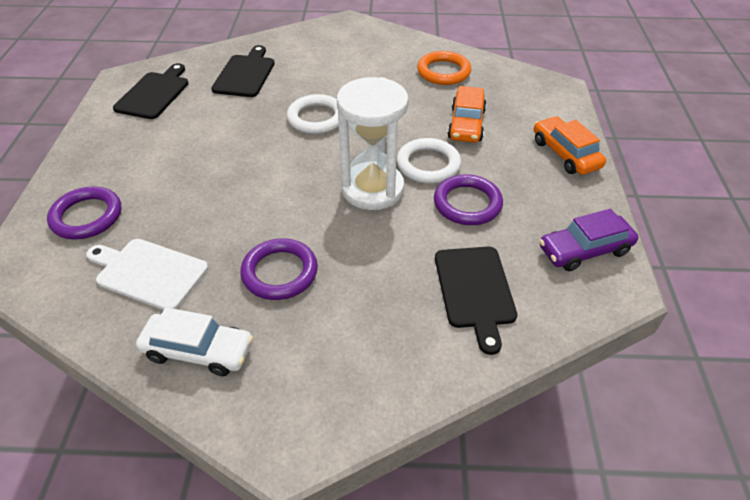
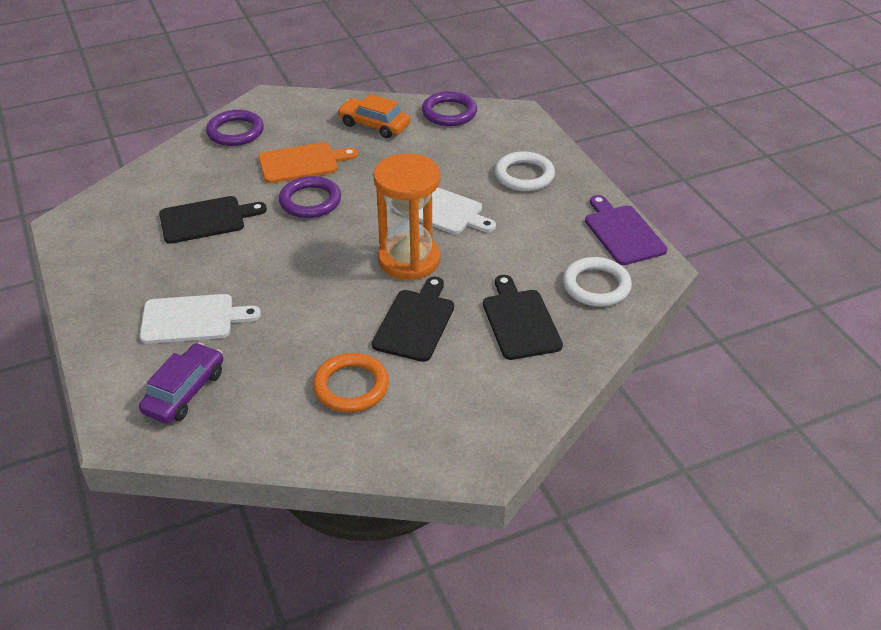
orange car: [447,86,487,143] [534,116,606,175] = 2 -> [337,94,410,138] = 1
orange cutting board: none = 0 -> [258,142,358,183] = 1
orange hourglass: none = 0 -> [373,153,440,280] = 1
purple cutting board: none = 0 -> [585,195,667,265] = 1
white car: [136,307,253,376] = 1 -> none = 0
white cutting board: [86,239,208,310] = 1 -> [140,294,261,344] [394,187,496,234] = 2
white hourglass: [337,77,409,210] = 1 -> none = 0

